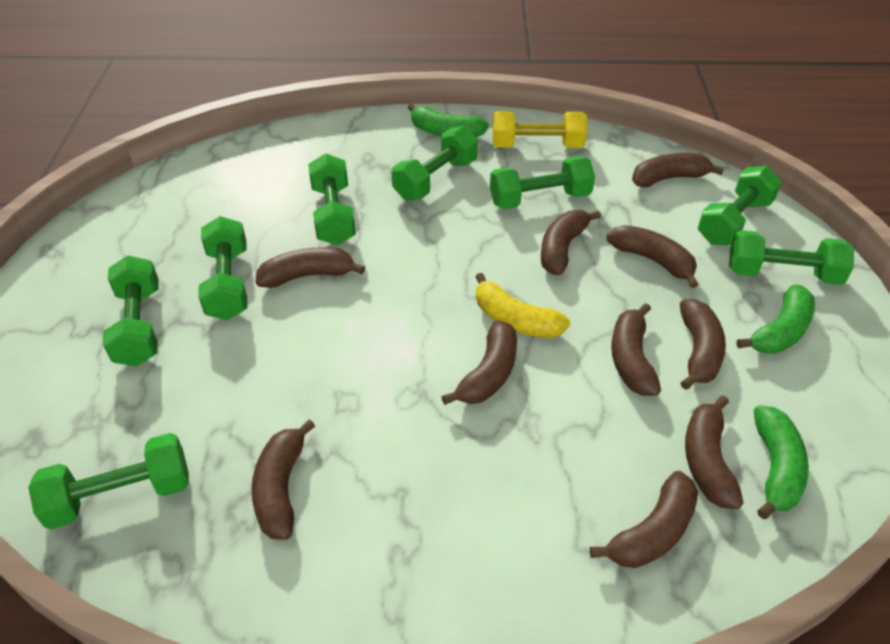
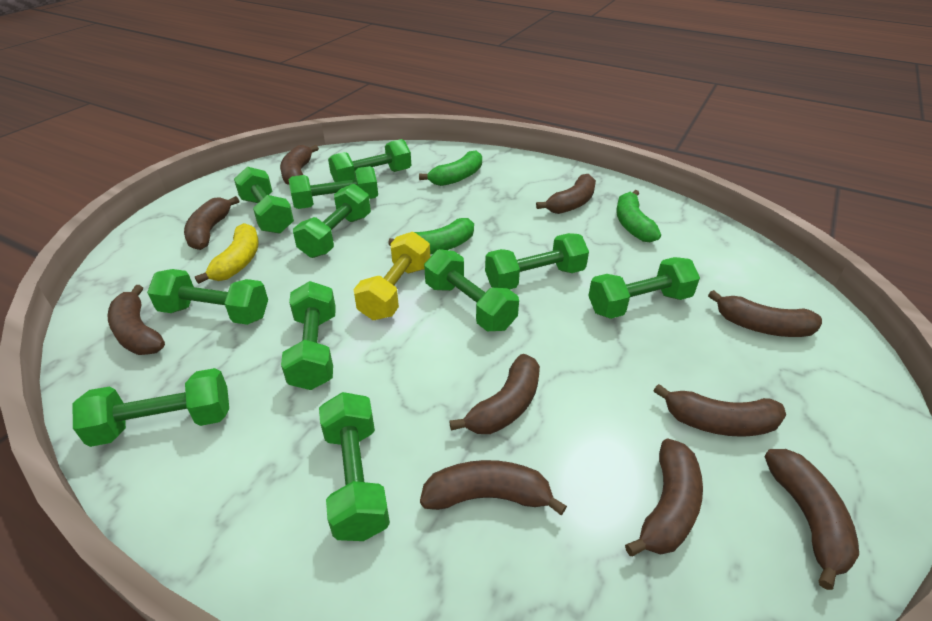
green dumbbell: [28,433,189,530] [103,255,159,367] [198,216,247,320] [308,153,356,245] [391,126,478,200] [490,156,595,209] [698,166,782,245] [729,230,854,285] = 8 -> [72,368,229,447] [147,269,268,325] [234,167,294,234] [281,281,336,390] [289,166,378,209] [293,184,371,258] [319,392,390,541] [328,139,411,182] [424,249,519,331] [485,233,589,289] [588,257,700,319] = 11

